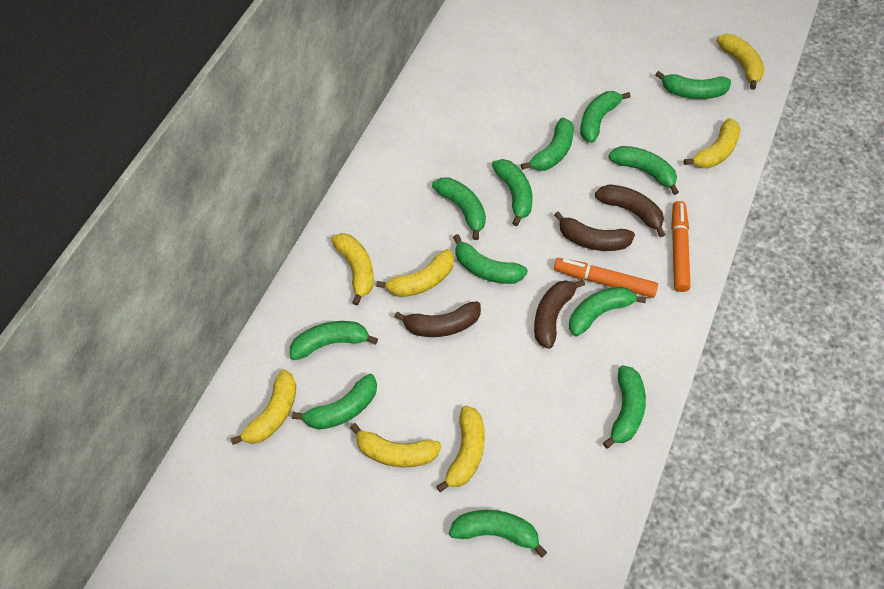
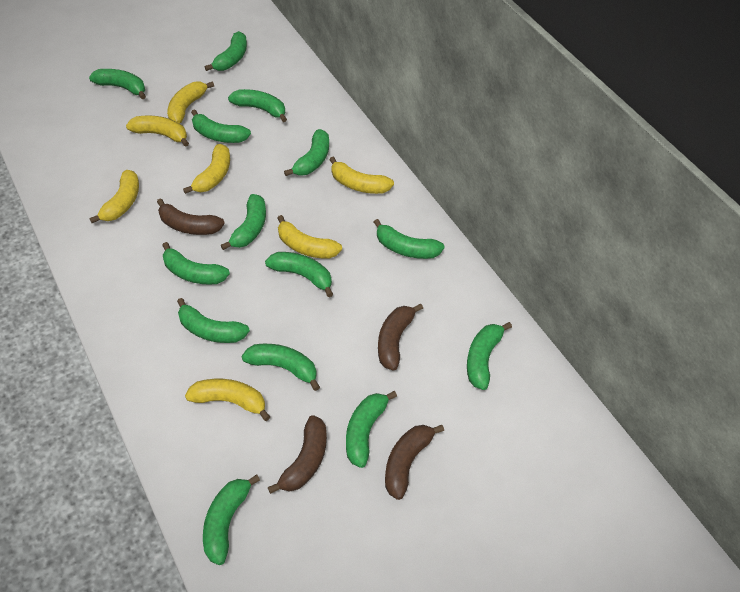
green banana: [290,321,378,360] [292,374,377,430] [432,177,486,240] [449,510,547,558] [453,234,528,284] [492,159,533,226] [521,118,574,171] [569,287,646,336] [580,91,631,143] [603,365,646,449] [609,146,679,195] [655,71,731,99] = 12 -> [89,69,146,99] [162,242,230,285] [177,298,250,343] [191,109,251,143] [203,474,260,565] [205,31,247,71] [221,194,266,250] [228,89,287,122] [242,344,320,391] [265,252,333,297] [284,129,329,176] [346,391,397,468] [374,219,445,259] [467,322,512,390] = 14
orange marker: [554,258,658,298] [671,201,691,292] = 2 -> none = 0

